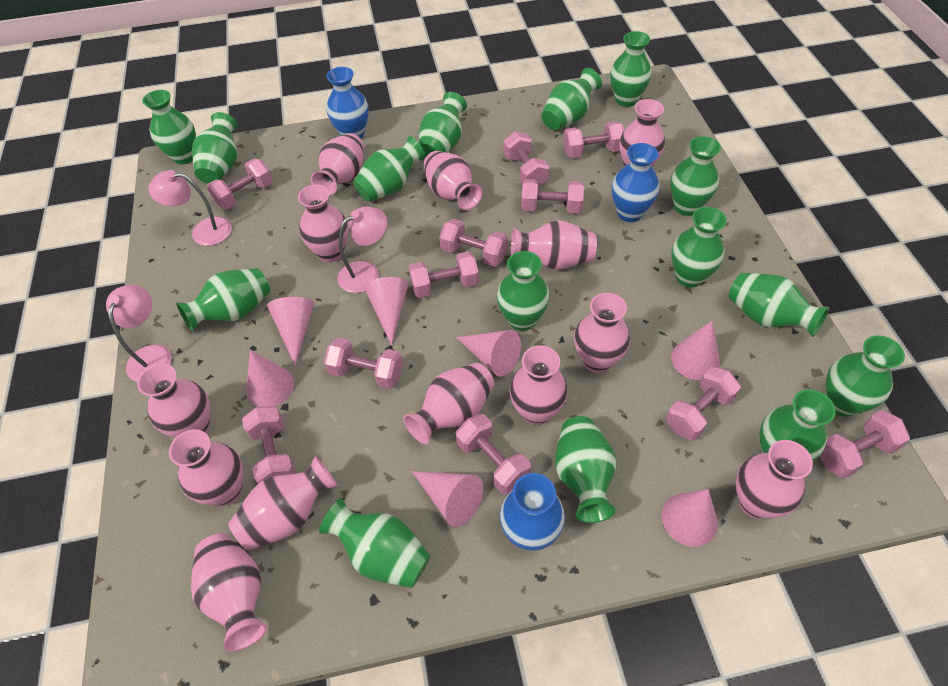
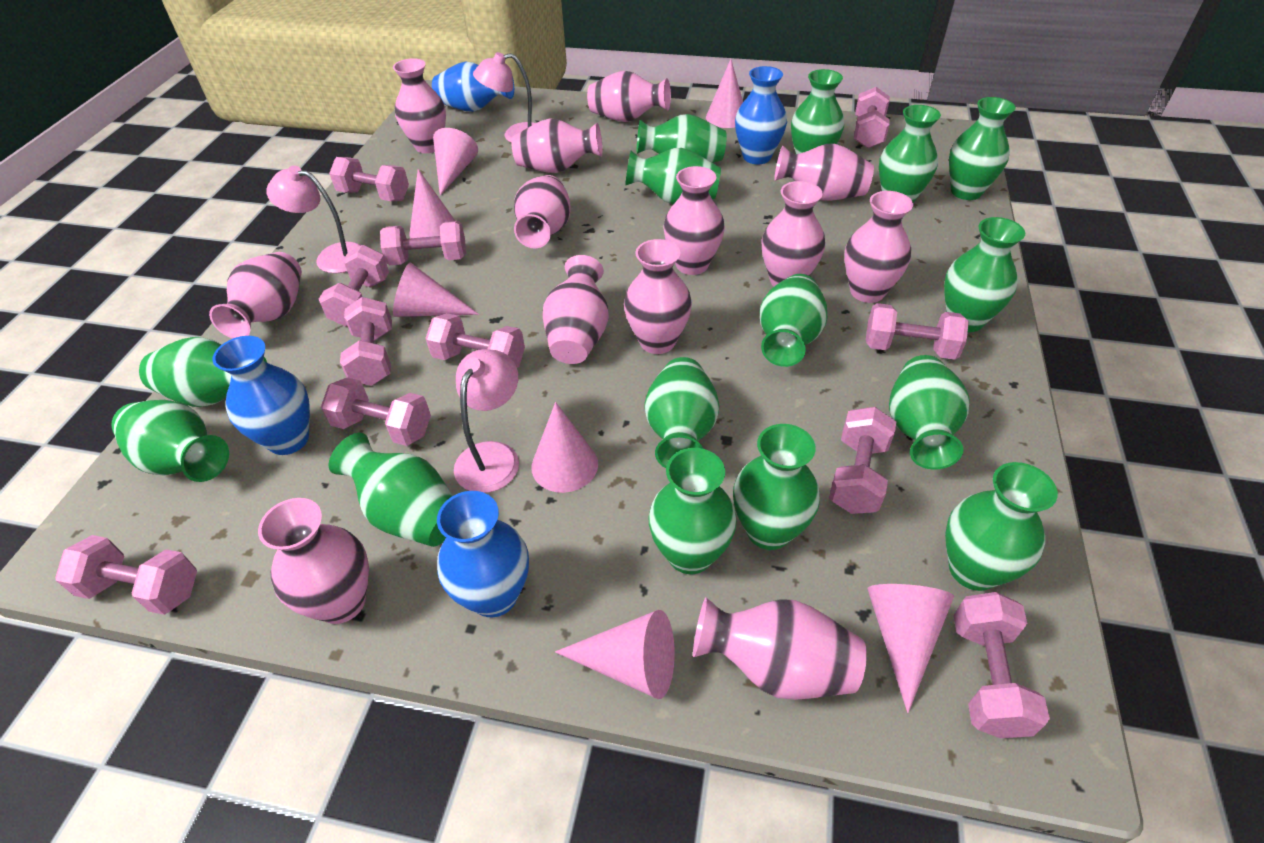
blue vase: [326,67,369,139] [500,473,565,551] [612,143,660,222] = 3 -> [212,336,310,455] [432,62,514,112] [437,491,529,618] [735,66,787,164] = 4

